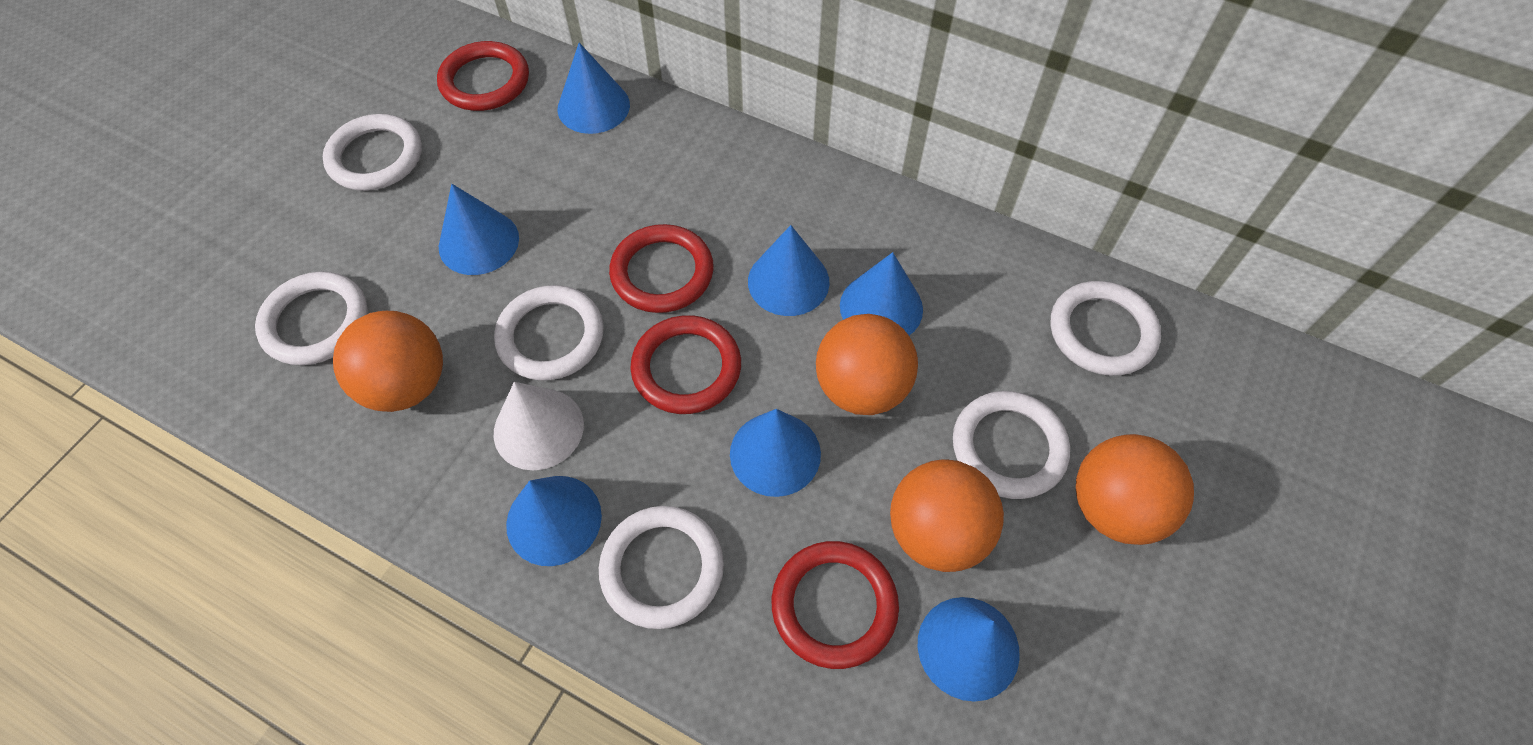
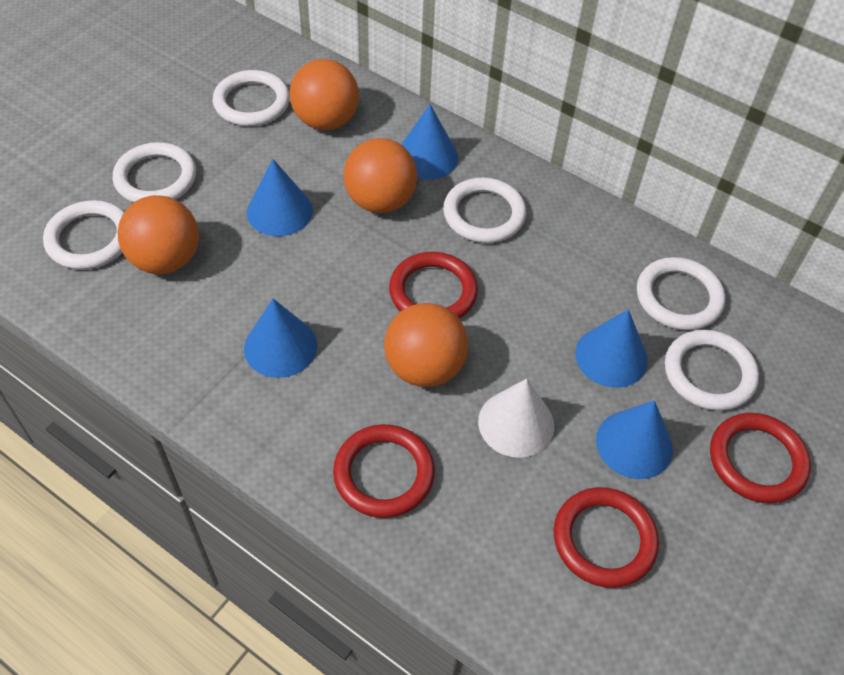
blue cone: [439,184,519,275] [506,476,602,566] [557,43,630,134] [730,409,821,497] [748,225,830,316] [840,252,923,335] [918,597,1020,702] = 7 -> [244,299,317,378] [247,159,313,236] [401,104,458,180] [575,309,648,388] [596,400,673,479] = 5

